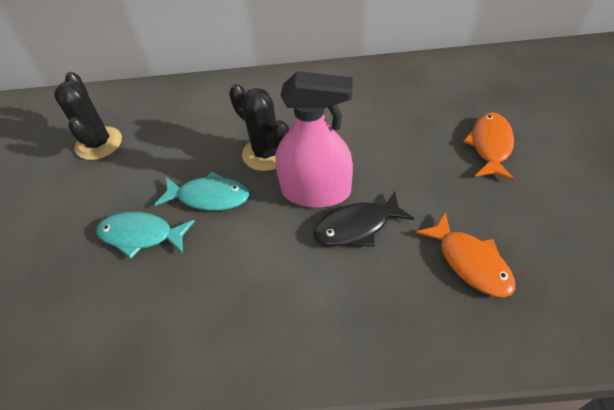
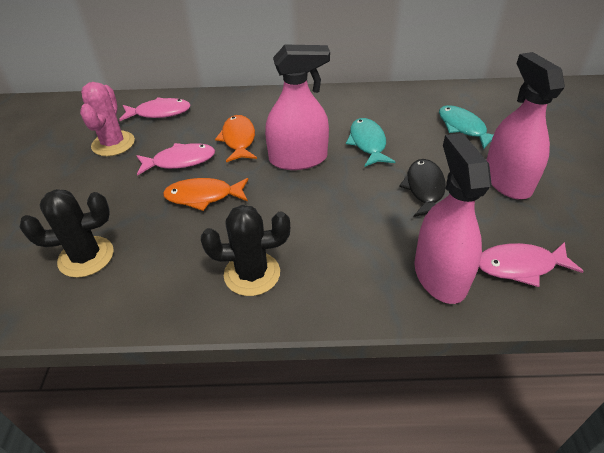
pink cactus: none = 0 -> [80,82,135,156] = 1
pink fish: none = 0 -> [119,97,191,121] [136,143,215,176] [479,242,584,287] = 3
pink spray bottle: [275,71,353,208] = 1 -> [265,45,330,170] [414,133,492,304] [486,52,565,199] = 3

